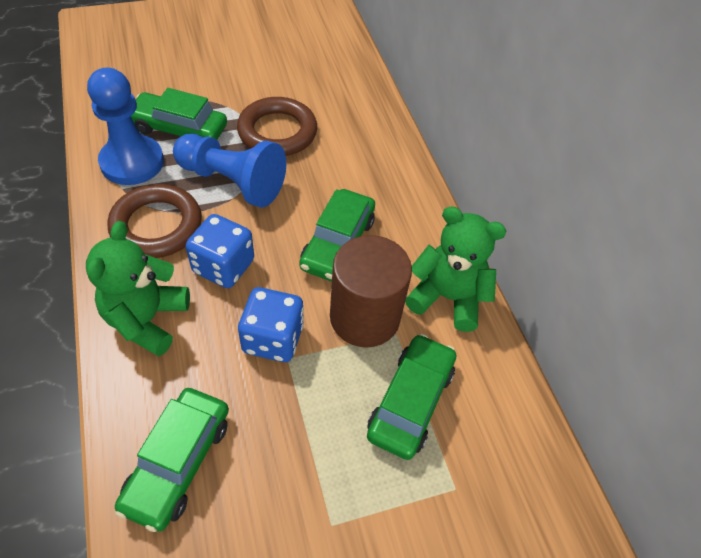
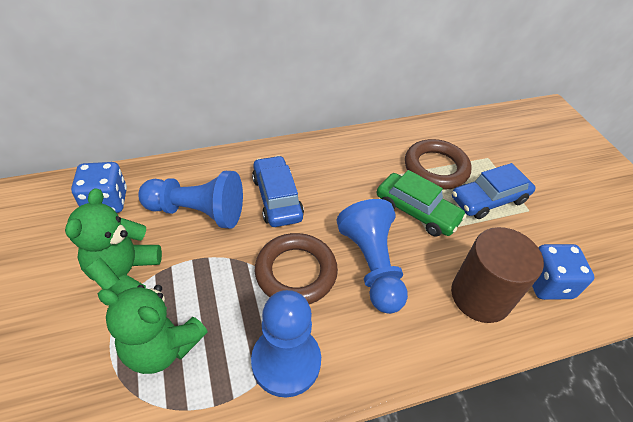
blue car: none = 0 -> [252,156,304,227] [452,163,535,219] = 2
blue pawn: [87,68,164,185] [173,134,286,208] = 2 -> [138,171,243,229] [251,290,321,397] [336,199,408,314] = 3
green car: [115,388,229,532] [131,88,227,140] [299,189,375,281] [367,334,456,460] = 4 -> [376,170,466,237] = 1

